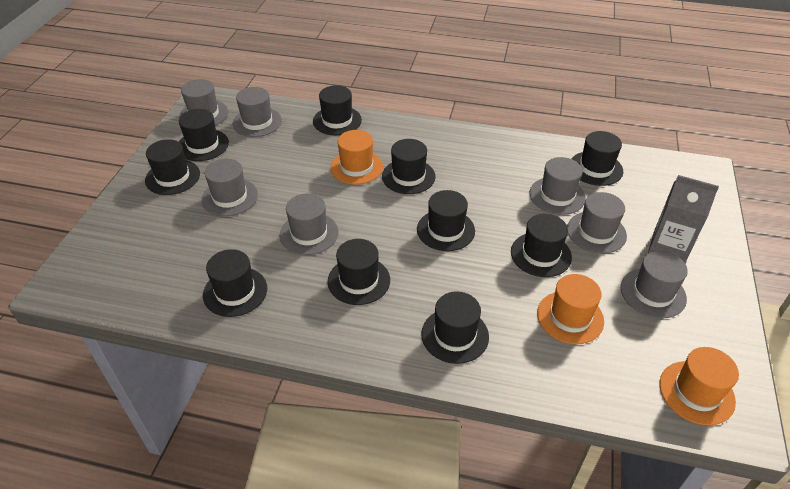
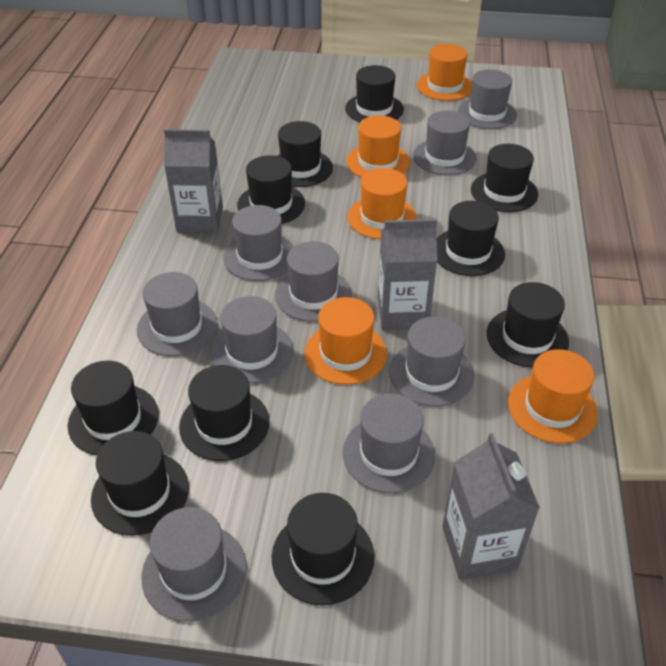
grey carton: [648,175,719,263] = 1 -> [164,129,223,233] [377,219,437,330] [442,433,540,580] = 3
grey hat: [179,79,228,125] [202,159,258,216] [233,87,282,137] [280,193,338,255] [530,157,586,215] [567,192,627,254] [621,251,688,318] = 7 -> [137,272,218,356] [142,507,247,622] [211,296,294,384] [223,205,294,281] [275,241,352,322] [343,394,436,493] [389,317,475,407] [413,111,476,175] [457,69,517,129] = 9
orange hat: [330,130,383,185] [537,274,604,344] [660,347,739,425] = 3 -> [304,297,387,385] [346,115,410,178] [347,168,417,239] [417,44,472,101] [508,349,598,443] = 5

